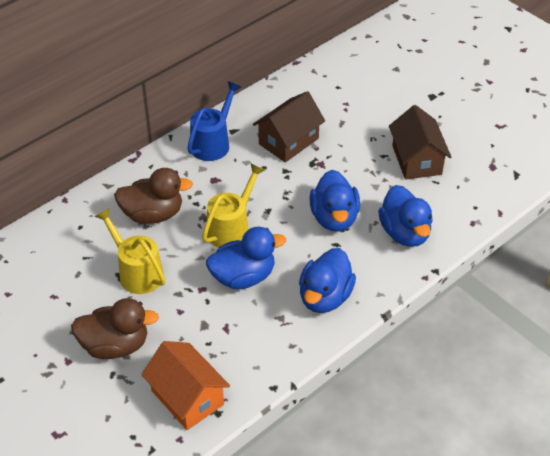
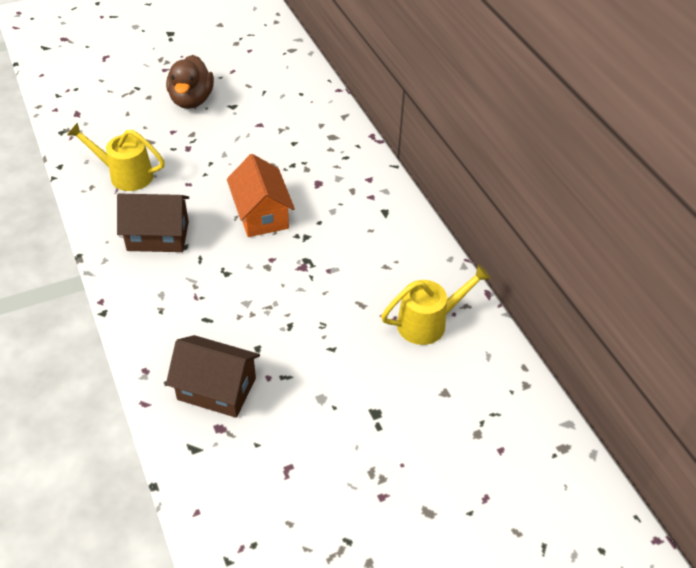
blue duck: [206,227,286,289] [299,248,356,313] [309,170,360,232] [378,185,433,247] = 4 -> none = 0
blue watering can: [187,81,241,161] = 1 -> none = 0
brown duck: [71,298,159,359] [114,168,193,224] = 2 -> [166,55,214,109] = 1

